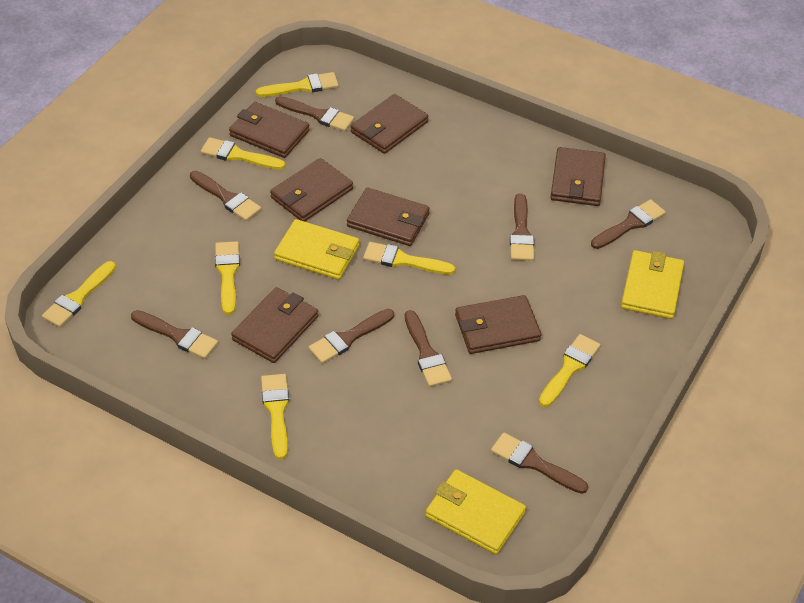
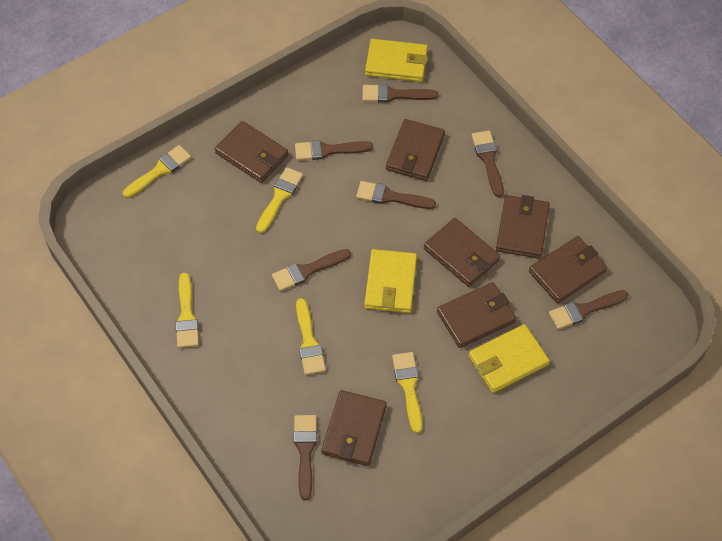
brown brush: [131,310,218,359] [190,171,261,221] [275,96,354,131] [309,309,394,363] [405,310,452,387] [491,432,588,494] [510,194,534,261] [591,199,666,249] = 8 -> [272,249,351,291] [294,415,317,500] [295,140,373,160] [356,181,436,209] [362,84,438,103] [471,130,504,197] [549,290,629,330] = 7
yellow brush: [42,261,116,327] [201,137,285,170] [215,241,240,315] [256,72,339,97] [261,374,289,459] [363,242,455,275] [539,334,600,407] = 7 -> [123,145,191,198] [175,273,199,348] [256,167,303,233] [296,298,326,375] [392,352,423,433] = 5

